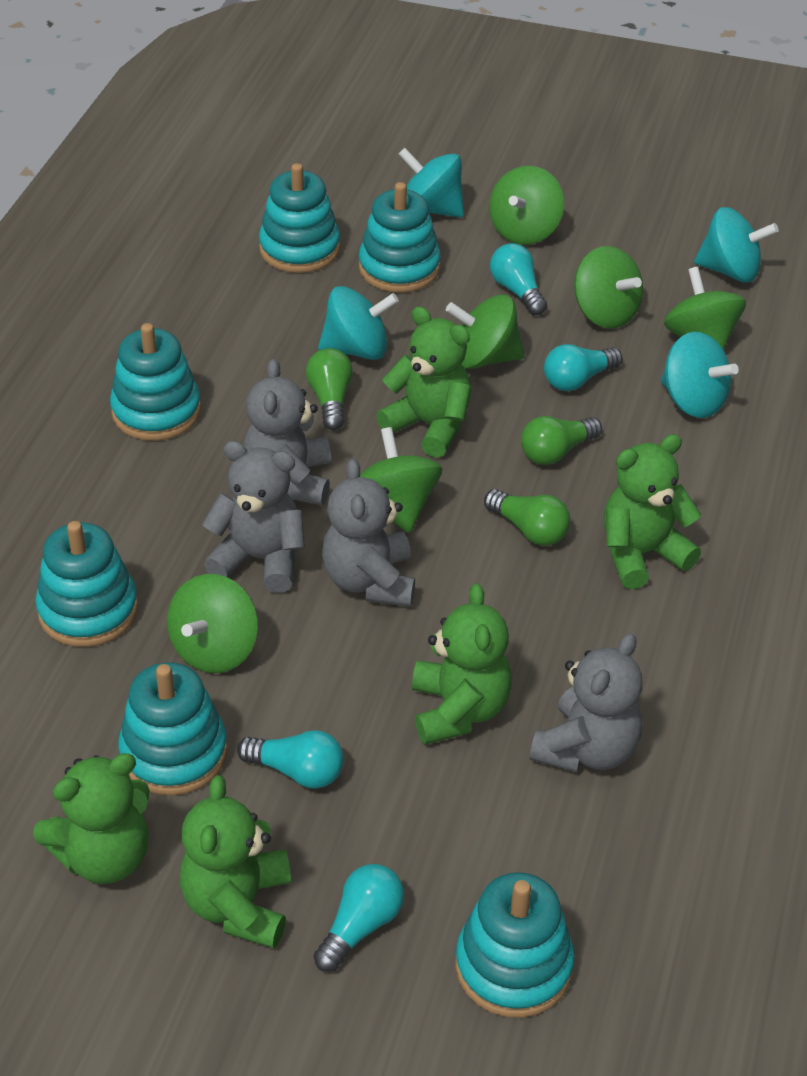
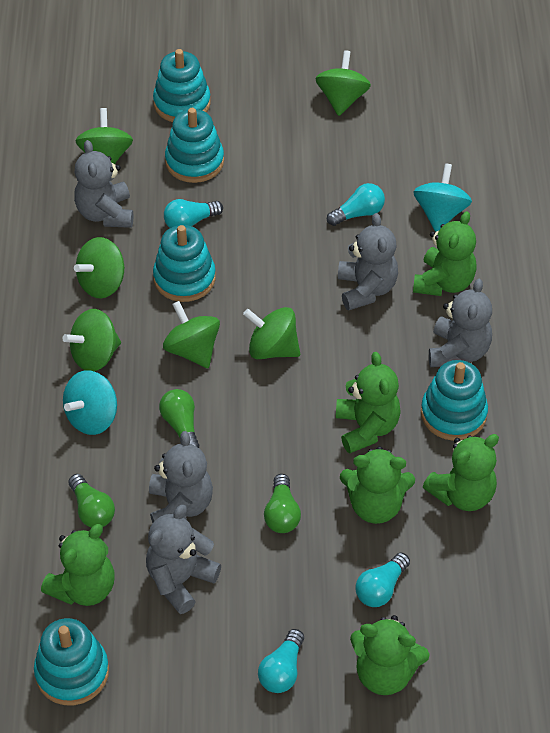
green teddy bear: [33,753,150,884] [180,775,291,948] [377,306,471,458] [412,583,512,745] [604,434,701,589] = 5 -> [41,524,114,606] [336,352,401,453] [340,446,415,524] [350,615,430,695] [413,211,477,296] [423,434,499,511] = 6
grey teddy bear: [202,441,305,593] [243,359,331,505] [322,459,415,606] [530,633,642,772] = 4 -> [74,140,133,228] [146,505,221,614] [149,431,213,523] [338,213,398,311] [429,279,492,367] = 5
turquoise spinning top: [318,286,399,360] [398,148,464,217] [661,332,739,418] [694,207,779,283] = 4 -> [63,370,117,435] [414,163,472,232] = 2
turquoise stacking toy: [35,521,138,647] [110,323,201,441] [118,662,228,795] [259,163,340,273] [359,182,441,293] [455,872,574,1018] = 6 -> [34,618,109,705] [153,49,211,122] [153,225,216,302] [165,108,224,183] [421,360,488,441] = 5

